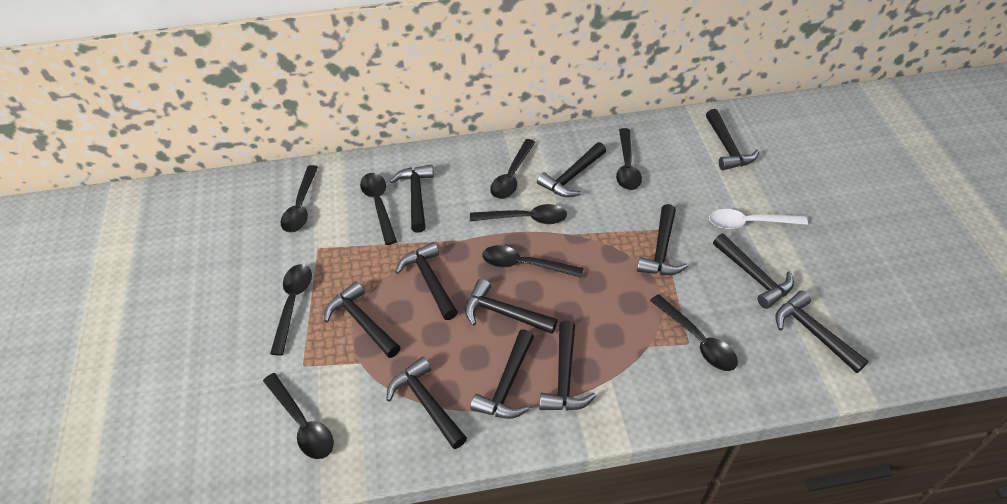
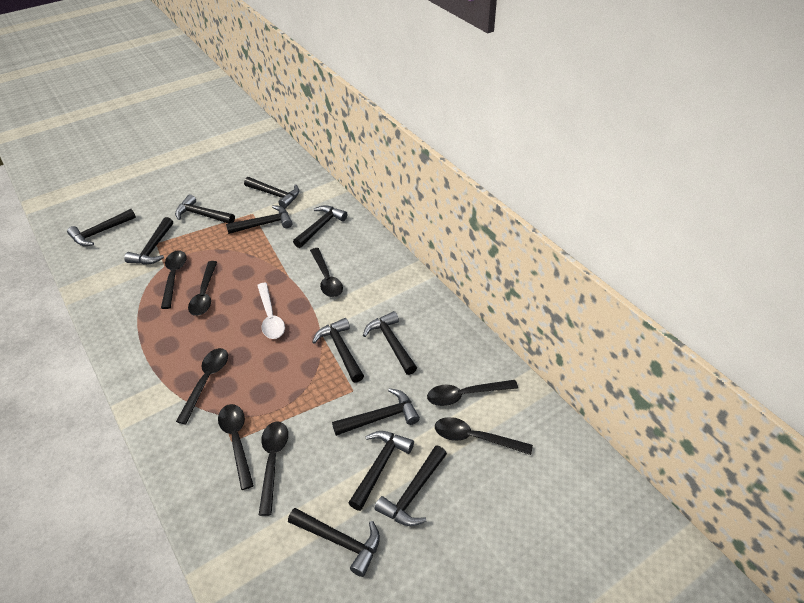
black spoon: [263,373,334,459] [270,264,312,356] [280,165,318,233] [360,173,397,245] [470,204,567,224] [482,245,584,278] [490,139,535,199] [616,128,642,190] [650,294,738,371] = 9 -> [161,250,187,309] [176,348,228,425] [188,261,217,316] [218,404,254,490] [259,421,288,516] [310,248,343,297] [427,380,518,406] [435,417,533,455] = 8

